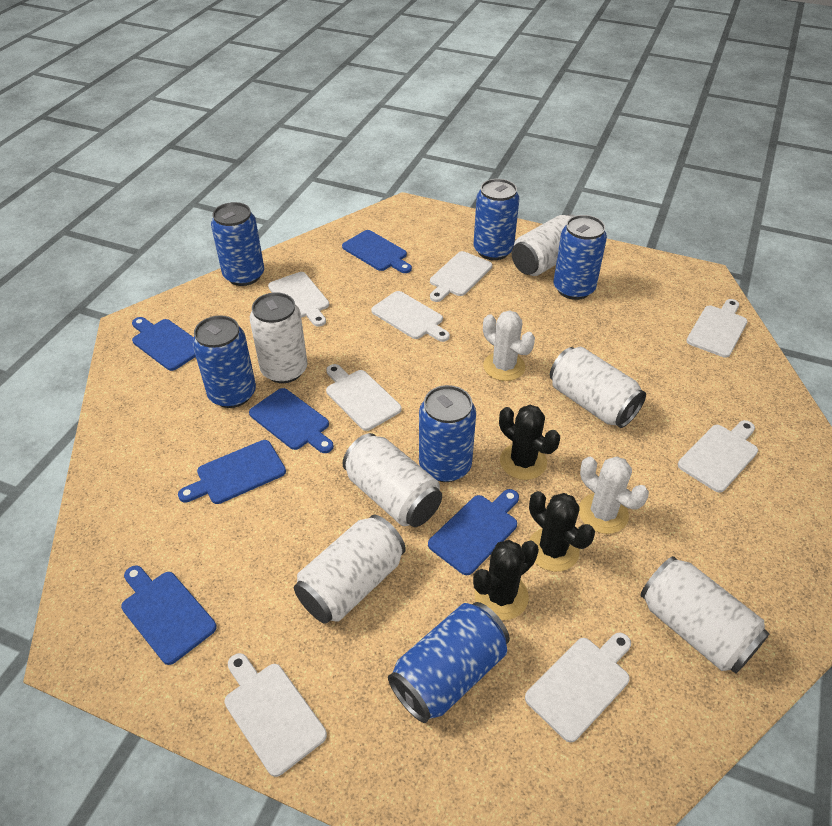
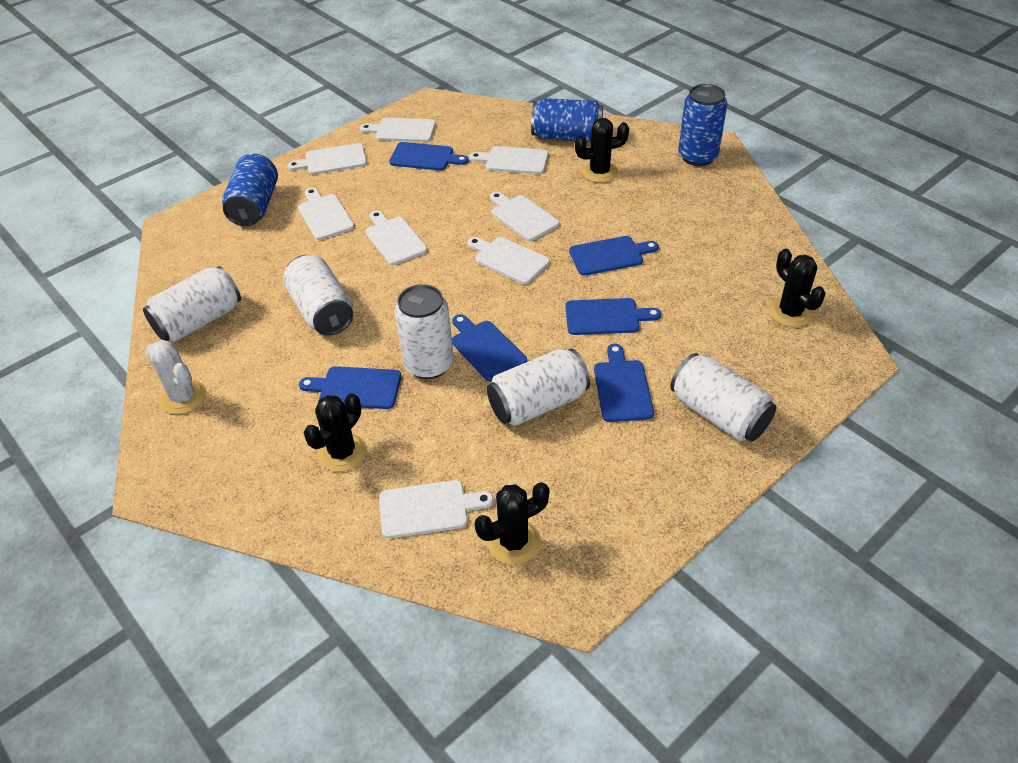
black cactus: [473,540,539,620] [499,405,560,480] [529,491,595,572] = 3 -> [303,393,367,472] [475,482,549,565] [575,118,629,183] [769,249,826,327] = 4
blue can: [192,315,256,408] [211,202,264,286] [388,602,510,723] [419,385,476,482] [474,179,519,260] [553,215,607,300] = 6 -> [222,154,278,226] [531,98,603,142] [678,84,727,166] = 3
white cactus: [483,310,535,381] [579,456,649,534] = 2 -> [146,340,206,414] = 1
white can: [250,292,308,383] [294,515,406,624] [343,433,442,527] [512,214,575,276] [550,346,646,428] [640,556,769,673] = 6 -> [143,266,241,342] [283,255,353,336] [395,284,454,379] [487,348,590,426] [670,353,776,441] = 5

